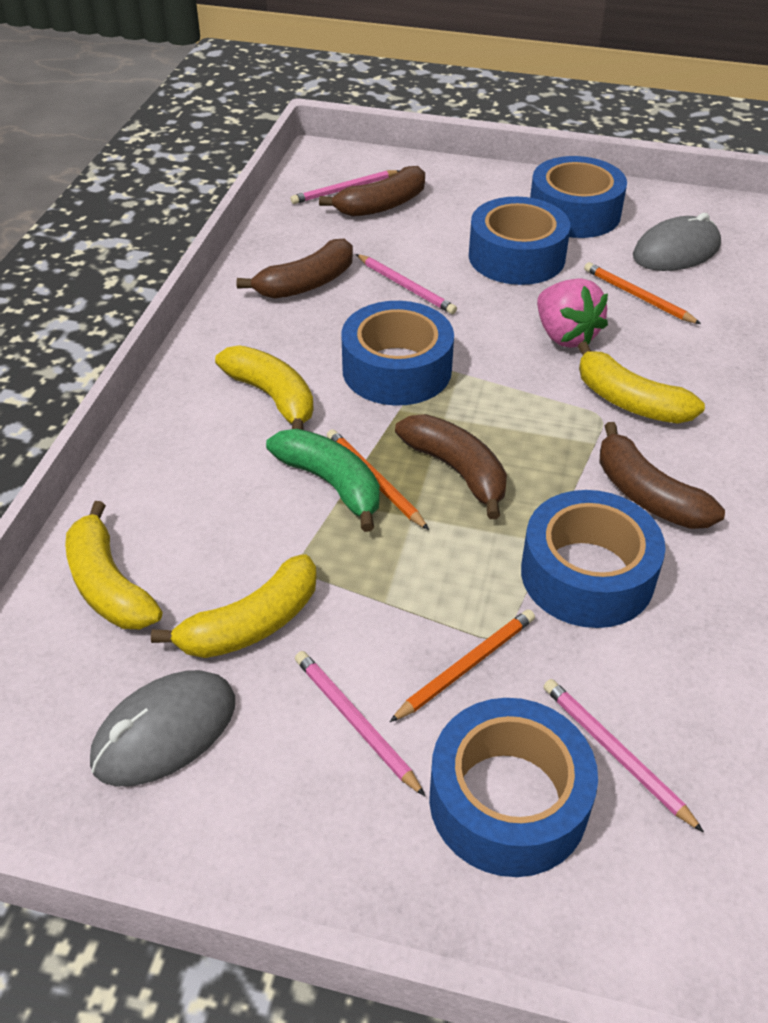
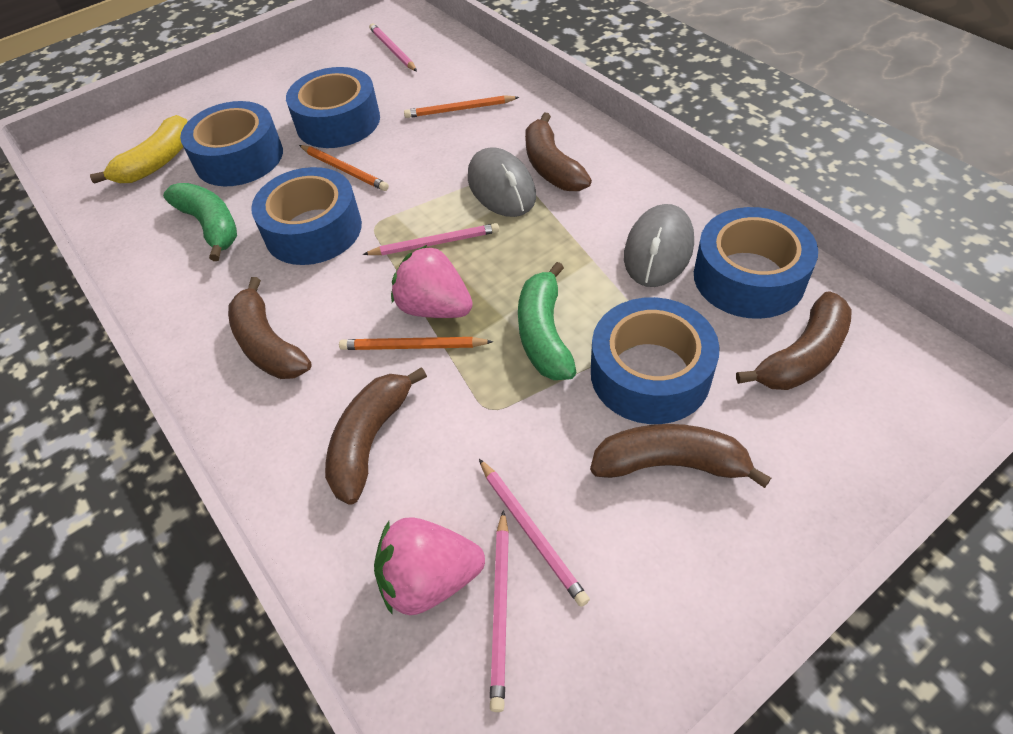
brown banana: [236,239,353,299] [319,166,425,217] [395,414,507,519] [599,422,725,529] = 4 -> [228,277,312,379] [325,367,427,504] [525,112,592,191] [590,424,771,488] [736,291,852,390] = 5
green banana: [266,429,380,532] = 1 -> [163,183,237,261] [518,262,576,380] = 2
pink strawberry: [537,278,608,348] = 1 -> [374,517,485,615] [391,245,473,318] = 2
yellow banana: [65,501,162,629] [151,554,317,658] [215,345,314,430] [577,341,705,424] = 4 -> [90,115,188,184] = 1

